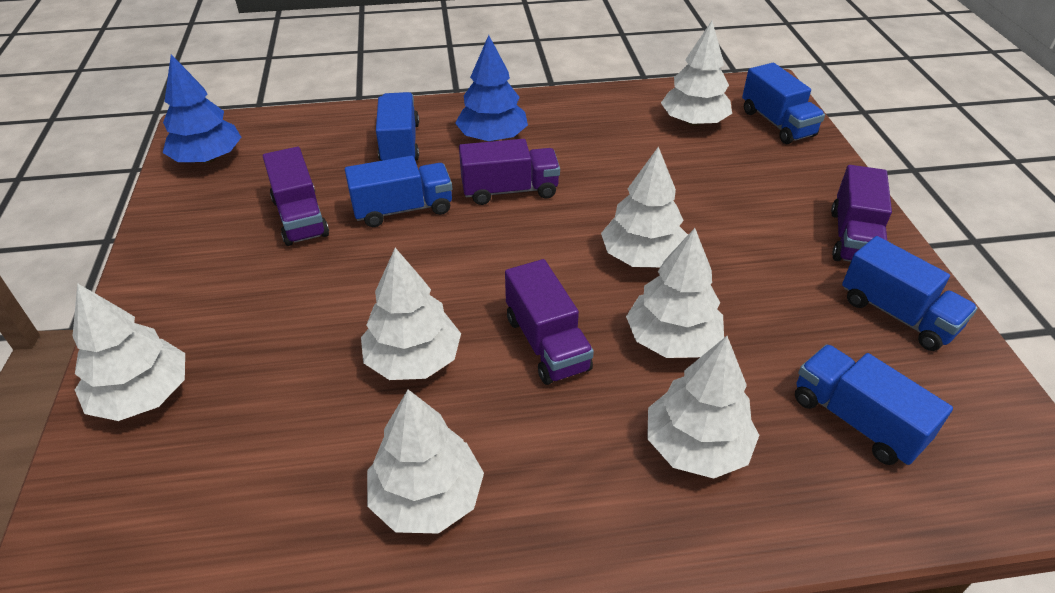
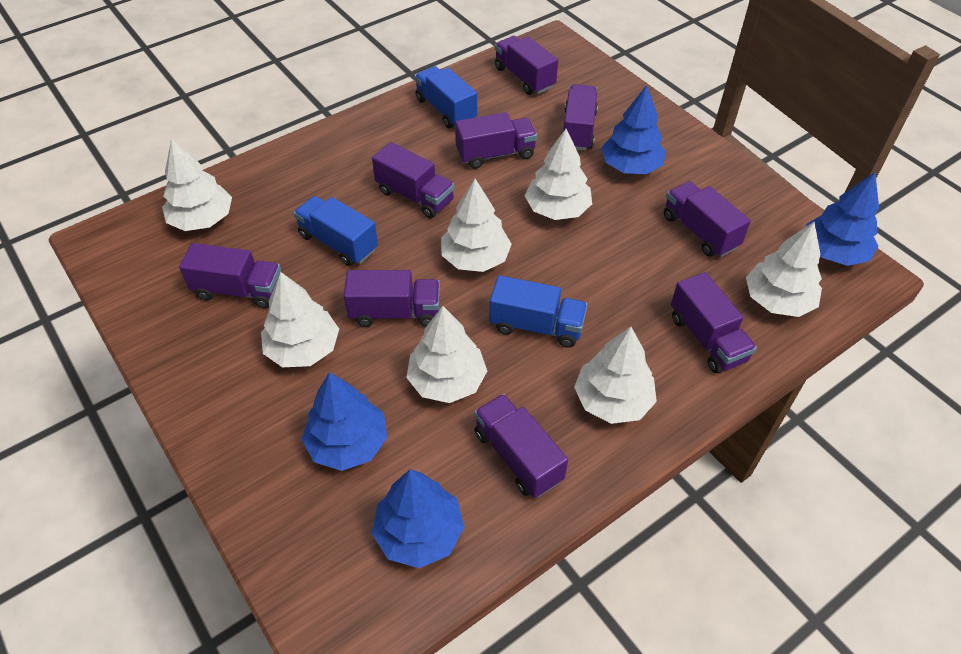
blue tree: [162,54,241,163] [455,35,528,142] = 2 -> [302,372,387,471] [372,469,464,568] [601,85,666,174] [806,172,879,266] = 4
blue truck: [345,156,452,227] [376,92,419,161] [742,63,825,144] [795,344,953,465] [842,236,978,351] = 5 -> [294,196,378,266] [415,66,477,128] [489,275,588,348] = 3
purple truck: [263,147,329,246] [459,139,560,205] [505,259,594,385] [831,165,892,262] = 4 -> [179,243,281,308] [344,270,440,327] [372,142,455,218] [455,112,537,169] [474,394,568,498] [495,36,558,95] [562,84,598,151] [664,181,751,257] [671,272,757,373] = 9

